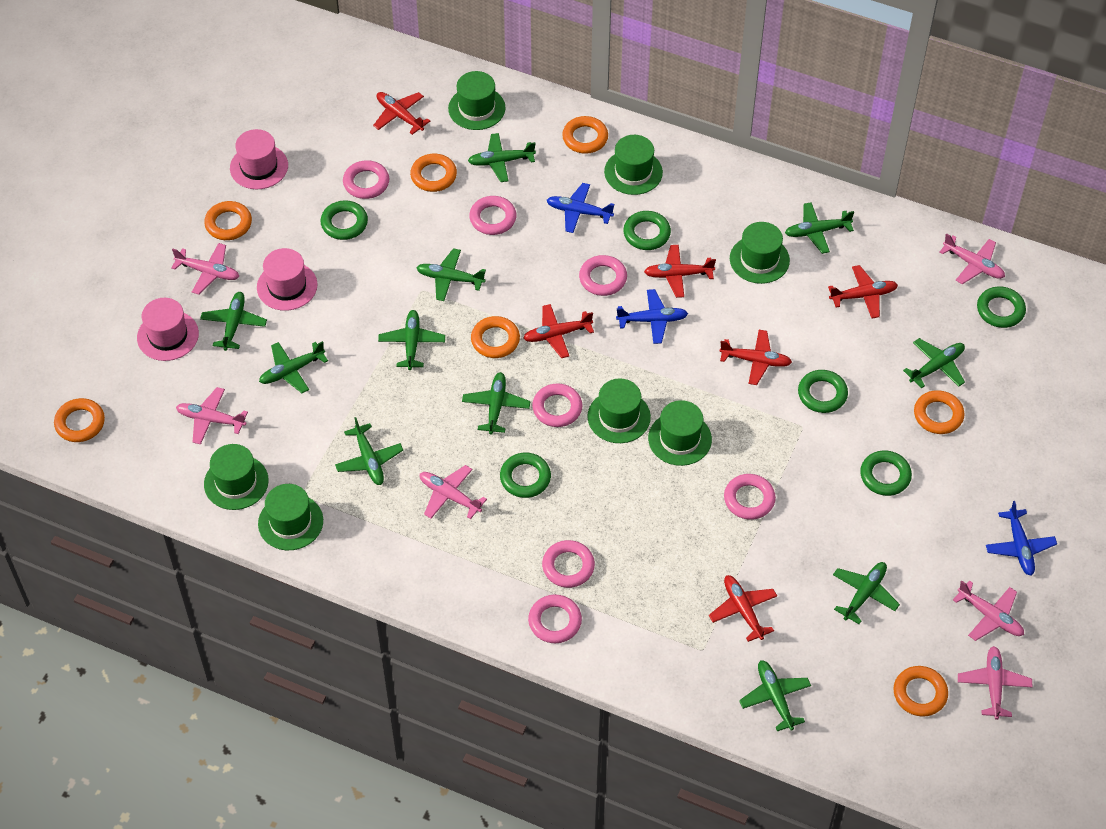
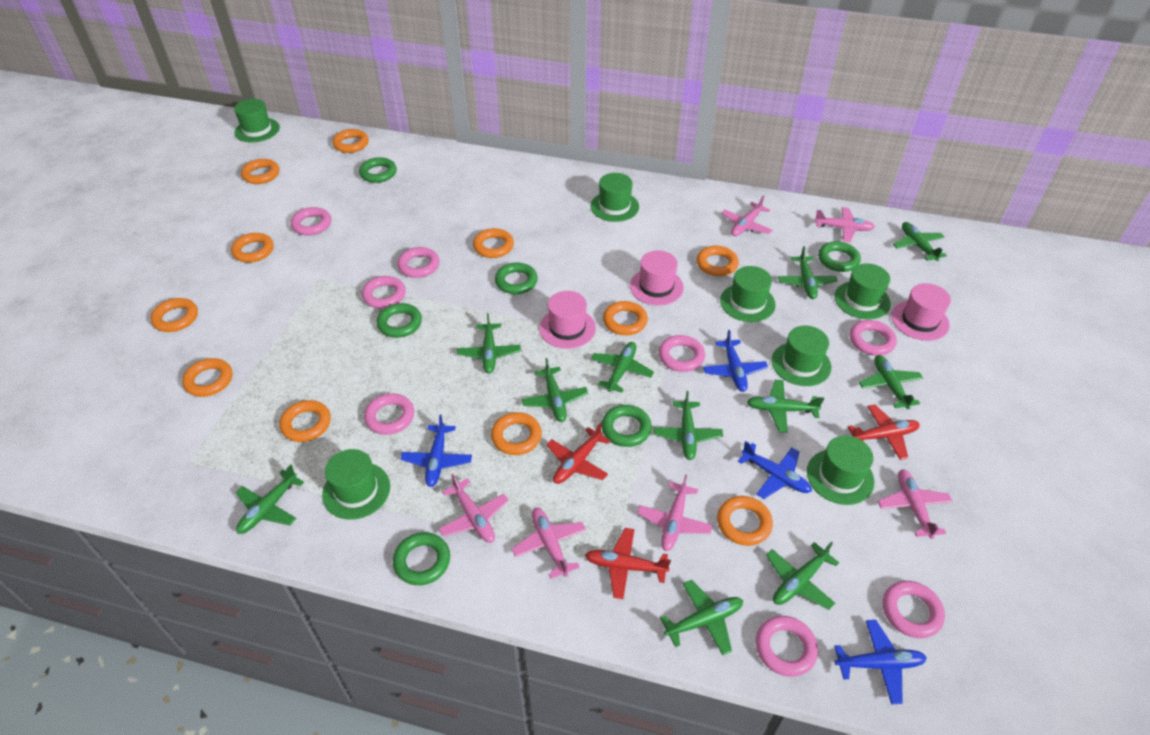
blue plane: [547,183,614,233] [616,289,688,344] [986,501,1057,576] = 3 -> [400,415,472,487] [703,330,768,392] [738,441,812,499] [834,620,927,704] = 4
orange ring: [54,398,105,442] [204,201,252,240] [410,154,457,192] [471,316,520,358] [562,116,608,154] [893,666,948,717] [914,390,965,434] = 7 -> [151,298,198,332] [182,358,232,397] [231,233,274,263] [241,159,279,184] [279,400,331,442] [333,129,369,153] [473,228,514,258] [491,412,542,455] [603,301,648,335] [697,246,739,276] [717,496,773,546] = 11
pink ring: [343,160,389,199] [469,196,516,235] [528,595,582,643] [532,383,583,427] [542,540,595,588] [579,255,627,296] [724,474,776,520] = 7 -> [291,207,331,236] [362,276,406,309] [364,393,414,435] [397,247,440,278] [659,335,705,372] [756,616,818,677] [850,320,897,356] [883,581,945,638] = 8
red plane: [373,92,430,135] [523,304,594,358] [644,245,716,298] [709,575,777,642] [719,330,792,385] [828,265,898,318] = 6 -> [546,423,610,484] [585,528,671,599] [848,404,920,460] = 3

